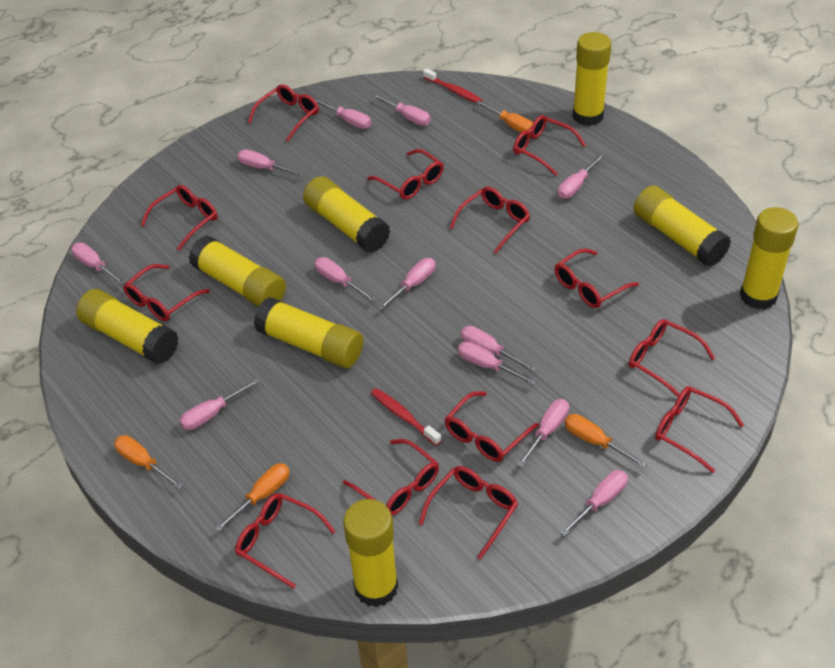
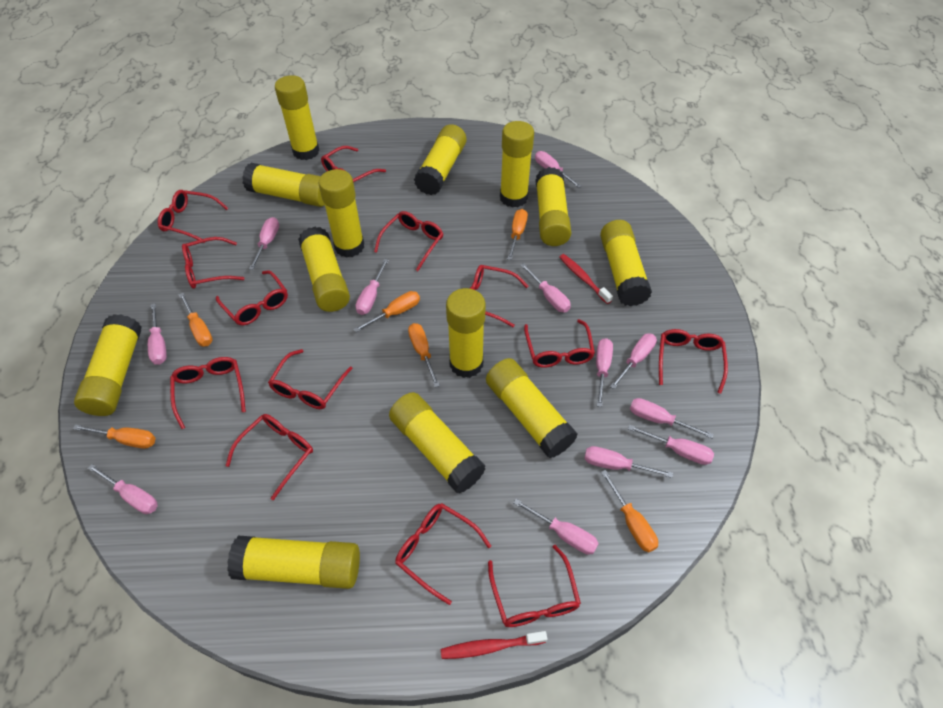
orange screwdriver: [114,435,183,489] [215,463,290,532] [476,101,533,133] [565,414,647,468] = 4 -> [73,424,156,449] [179,293,213,347] [354,291,420,332] [408,323,440,387] [507,209,528,260] [601,470,658,553] = 6
yellow glue stick: [76,289,179,364] [189,236,286,307] [254,297,363,368] [303,176,390,253] [343,499,398,607] [572,32,611,126] [633,186,731,267] [740,207,798,310] = 8 -> [74,314,142,416] [227,536,360,589] [242,163,325,207] [275,75,320,160] [298,227,350,312] [318,169,364,258] [389,392,486,494] [414,124,466,195] [446,288,486,378] [486,358,577,458] [500,121,534,208] [535,167,571,246] [600,220,652,306] = 13

